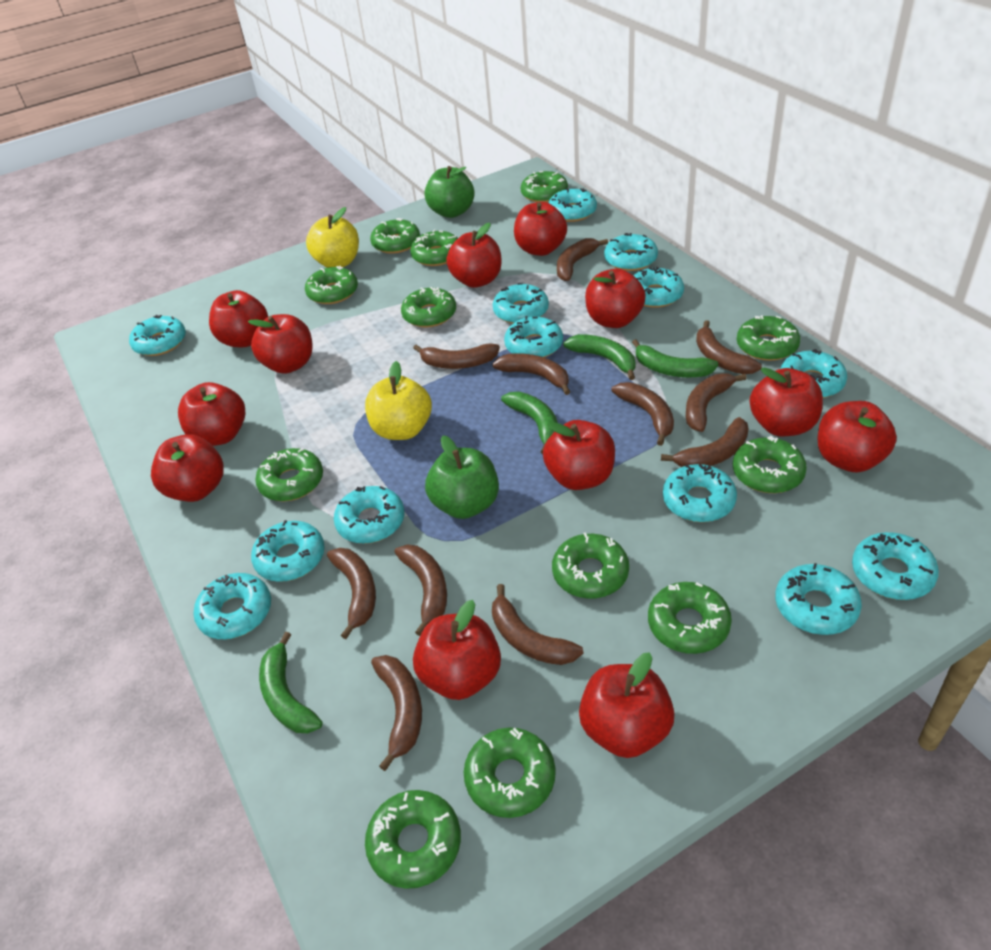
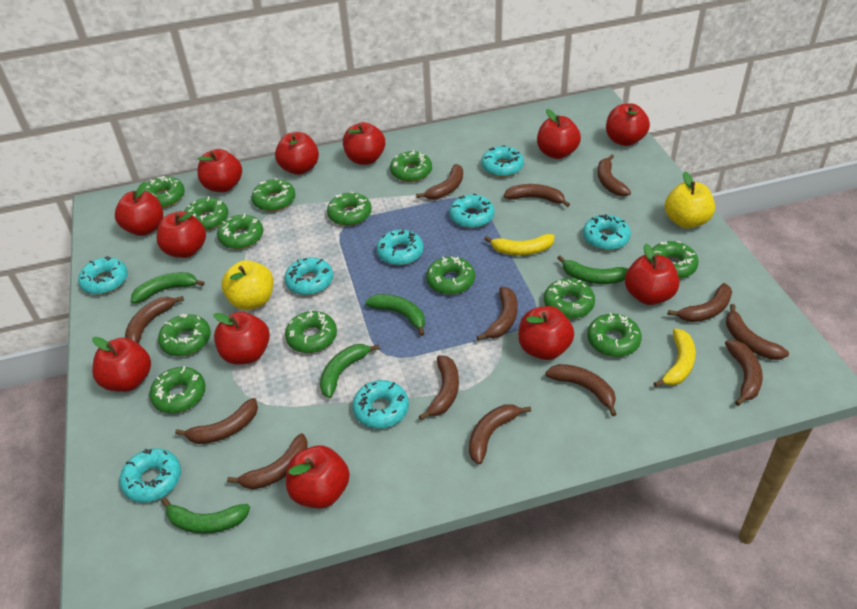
brown banana: [327,548,376,639] [371,655,422,771] [395,544,447,636] [413,343,500,369] [492,353,570,395] [492,584,583,665] [557,238,608,281] [611,382,674,446] [661,417,749,467] [686,373,747,432] [696,320,762,374] = 11 -> [125,296,184,344] [175,398,258,444] [227,433,308,489] [416,164,463,199] [419,355,459,420] [469,404,531,464] [477,287,518,341] [504,184,570,207] [545,364,617,416] [598,154,631,197] [668,283,732,322] [725,340,763,406] [726,304,789,360] = 13
green apple: [425,166,475,218] [425,436,499,519] = 2 -> none = 0
green banana: [259,632,323,733] [501,392,558,454] [563,334,635,380] [632,339,718,377] = 4 -> [131,272,205,304] [161,498,250,534] [320,344,379,398] [365,294,425,336] [558,255,628,284] = 5
green donut: [255,448,323,501] [305,266,358,304] [365,790,461,889] [370,218,420,254] [401,287,456,328] [410,230,458,266] [464,728,556,818] [521,171,568,202] [552,532,629,599] [648,582,732,654] [733,436,807,493] [737,315,800,361] = 12 -> [144,176,185,208] [149,366,206,413] [158,314,211,356] [184,196,228,231] [217,213,263,249] [251,178,295,211] [285,310,337,353] [327,192,372,226] [390,150,432,182] [426,256,475,295] [544,279,595,319] [587,313,642,357] [652,241,699,279] = 13
turquoise donut: [129,315,186,356] [193,573,271,639] [251,520,325,582] [334,486,405,544] [493,283,549,324] [504,316,563,358] [548,188,597,222] [604,233,658,271] [633,267,684,308] [663,464,737,522] [775,563,862,635] [780,349,847,398] [852,532,939,600] = 13 -> [78,256,128,294] [119,448,181,503] [285,257,333,295] [352,380,409,429] [377,229,423,266] [449,194,495,228] [481,145,524,177] [583,214,631,250] = 8
yellow banana: none = 0 -> [484,234,554,255] [654,328,696,387] = 2

